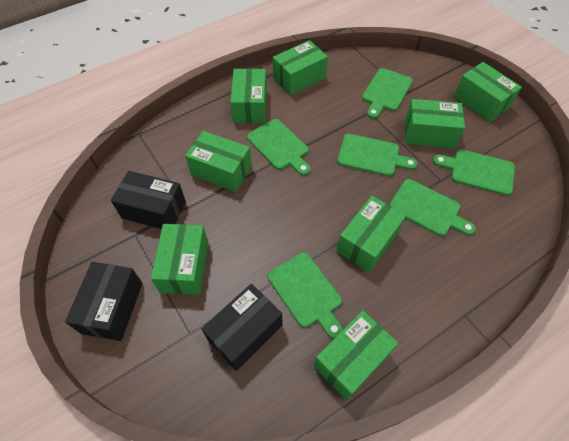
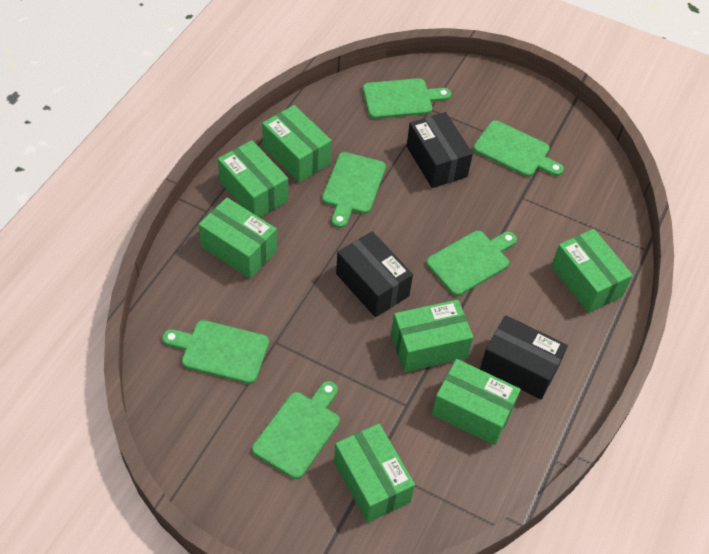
green box: [151,224,209,295] [185,131,252,192] [230,69,267,124] [273,40,328,96] [314,310,398,401] [337,196,406,273] [405,99,465,148] [453,62,522,122] = 8 -> [198,198,277,279] [218,140,288,218] [262,105,332,182] [334,423,415,523] [391,300,473,372] [432,359,521,445] [551,229,633,313] = 7

